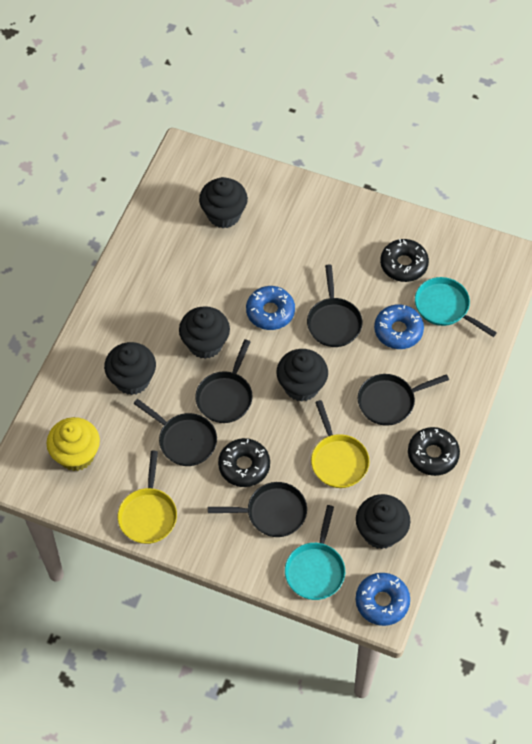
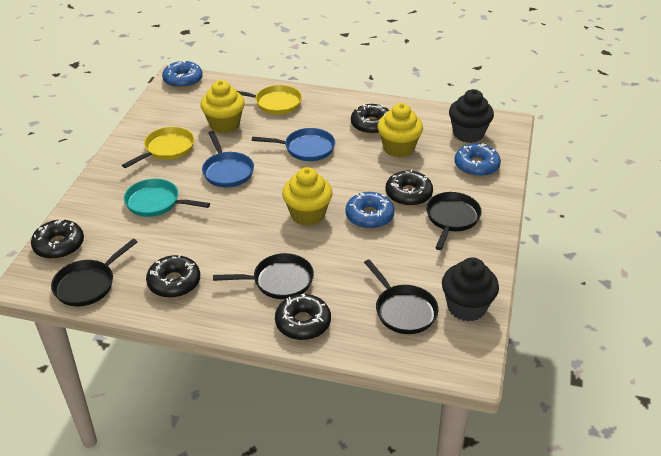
black cupcake: [104,342,156,395] [179,306,230,359] [199,177,248,228] [276,349,328,402] [356,494,410,549] = 5 -> [442,258,499,322] [449,89,494,143] = 2
black donut: [218,438,270,487] [380,239,429,282] [408,427,460,476] = 3 -> [31,219,84,259] [146,254,200,298] [275,294,331,340] [351,104,389,134] [386,170,433,206] = 5
black pan: [133,399,217,466] [195,339,253,423] [208,482,307,537] [307,264,362,347] [358,374,449,426] = 5 -> [51,239,137,306] [213,253,314,299] [364,259,439,334] [426,192,482,250] = 4
blue pan: none = 0 -> [202,131,254,187] [252,128,335,161] = 2
turquoise pan: [285,505,345,600] [415,277,497,337] = 2 -> [124,179,210,217] = 1
yellow cupcake: [46,417,100,471] = 1 -> [200,80,245,133] [282,167,333,226] [378,103,423,158] = 3

